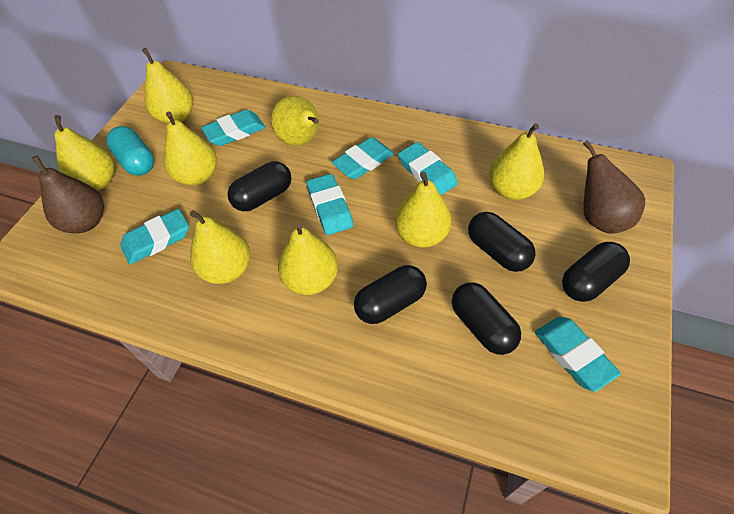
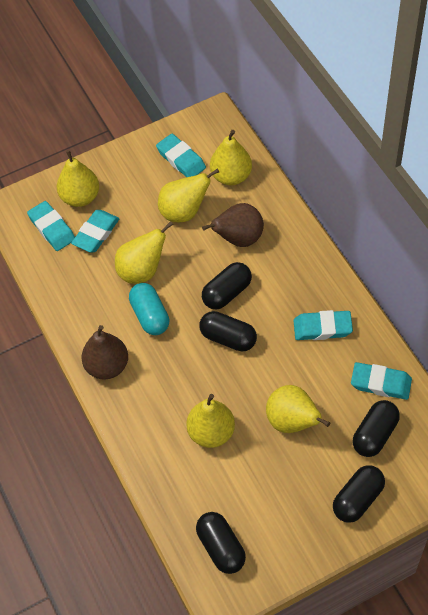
turquoise eraser: [120,209,189,264] [201,110,265,146] [307,174,353,235] [332,137,394,179] [398,142,458,195] [535,317,621,392] = 6 -> [27,201,75,251] [71,210,119,253] [156,134,206,177] [293,310,353,340] [351,362,412,400] = 5
yellow pear: [54,115,115,191] [142,48,193,124] [164,112,217,185] [190,210,250,284] [271,96,319,146] [278,222,338,295] [395,172,451,248] [489,123,544,200] = 8 -> [57,150,99,207] [115,221,173,284] [158,168,219,222] [186,394,235,448] [210,130,252,185] [266,385,330,433] = 6

